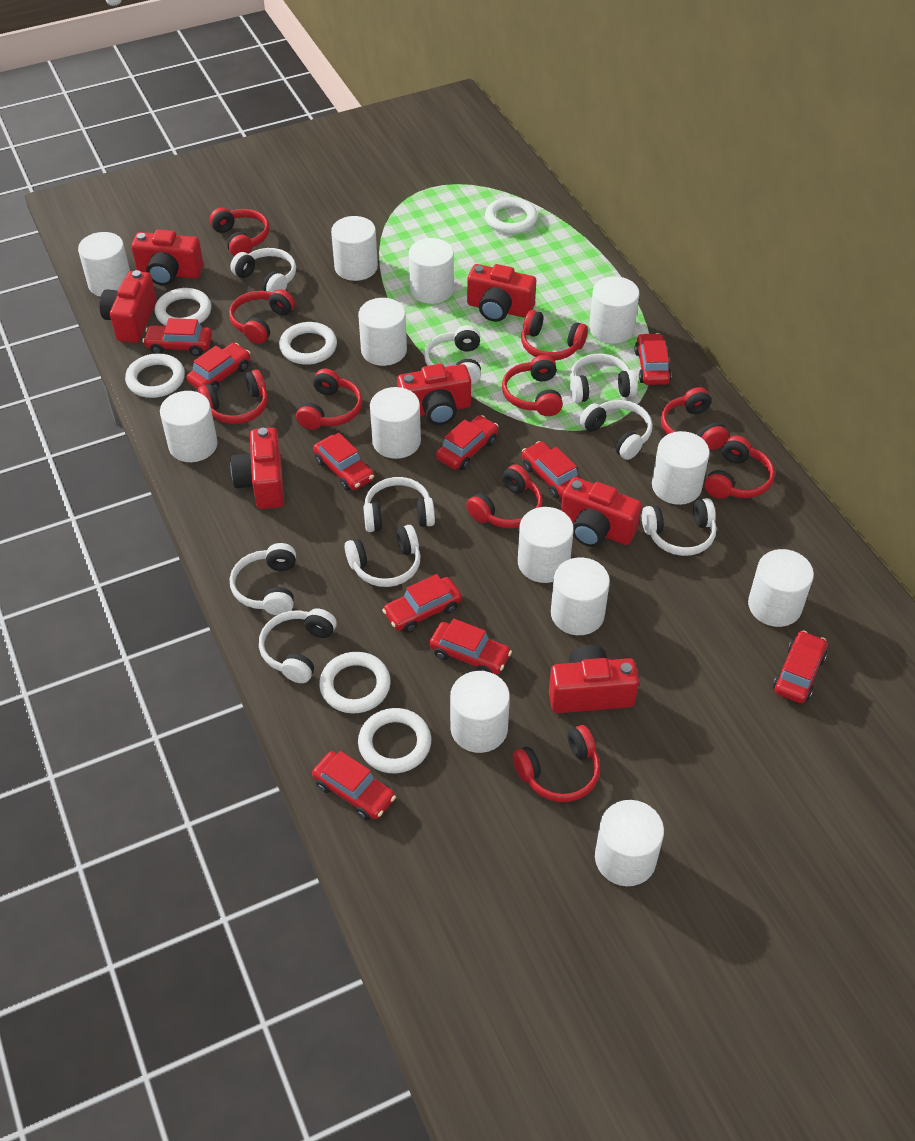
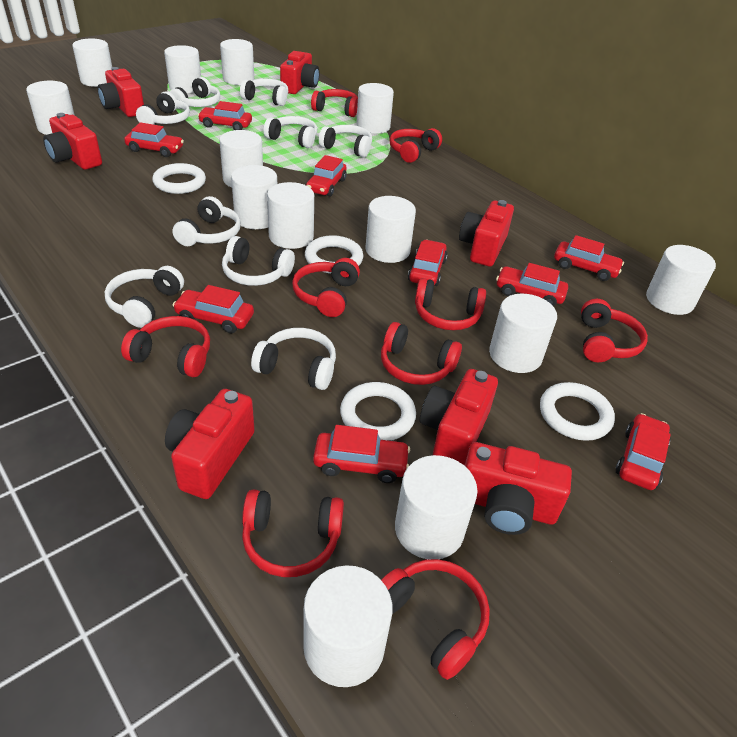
red car: [143,318,212,356] [187,343,250,391] [312,751,396,820] [313,433,374,491] [382,574,462,633] [429,619,512,674] [436,415,498,470] [522,441,581,498] [634,333,672,385] [773,630,827,703] = 10 -> [124,122,184,157] [173,285,254,333] [198,101,252,130] [306,155,347,197] [313,425,410,483] [408,240,448,286] [496,263,568,306] [554,235,624,281] [616,413,671,490] = 9
red headphones: [198,369,268,424] [209,208,269,256] [229,289,295,344] [296,368,363,430] [466,464,543,528] [502,355,563,416] [513,725,600,802] [521,310,588,361] [661,387,729,450] [704,436,775,499] = 10 -> [121,316,210,377] [242,489,344,577] [292,258,360,317] [311,89,358,117] [381,322,462,385] [381,559,490,680] [390,128,442,163] [415,278,486,330] [581,299,648,362] = 9
white ring: [125,353,185,398] [155,288,211,326] [279,322,337,365] [319,652,391,714] [358,708,431,773] [485,197,538,234] = 6 -> [152,163,206,194] [305,235,363,274] [340,382,416,440] [540,382,615,441] = 4

